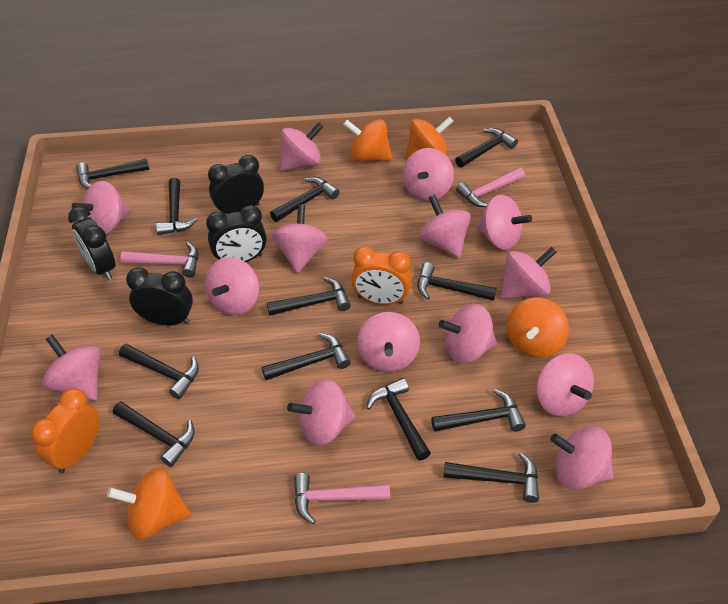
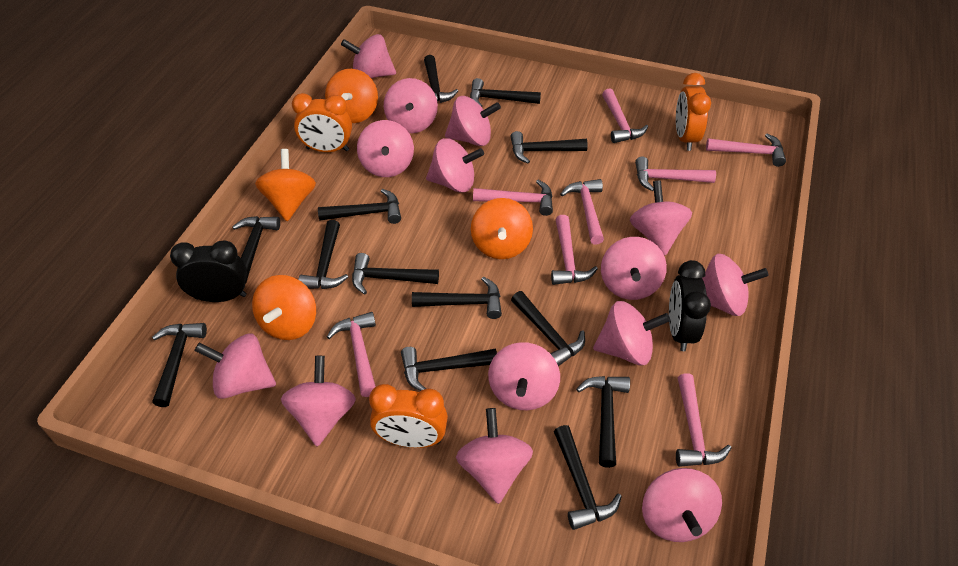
black clock: [68,207,116,280] [126,267,193,326] [206,205,266,262] [208,155,264,214] = 4 -> [170,240,247,302] [669,260,711,351] = 2
black hammer: [76,159,149,189] [113,401,195,467] [119,344,199,399] [156,178,198,235] [262,333,351,380] [267,277,351,316] [270,177,340,222] [366,378,431,460] [417,262,497,301] [431,389,526,432] [444,452,539,503] [455,128,518,168] = 12 -> [152,323,207,407] [232,216,280,284] [298,220,348,289] [318,189,401,224] [352,253,439,294] [401,347,497,391] [412,277,502,319] [424,55,458,103] [470,78,541,107] [510,131,588,163] [511,291,585,366] [554,425,622,530] [576,376,630,468] = 13
orange clock: [31,388,100,473] [351,246,412,305] = 2 -> [292,93,352,152] [369,384,448,448] [676,73,711,151] = 3
pink hammer: [120,242,198,278] [294,473,390,524] [456,168,525,207] = 3 -> [327,312,376,397] [473,180,553,216] [551,215,598,285] [560,179,604,245] [602,89,648,143] [635,157,716,191] [676,373,731,467] [706,134,786,167] = 8

